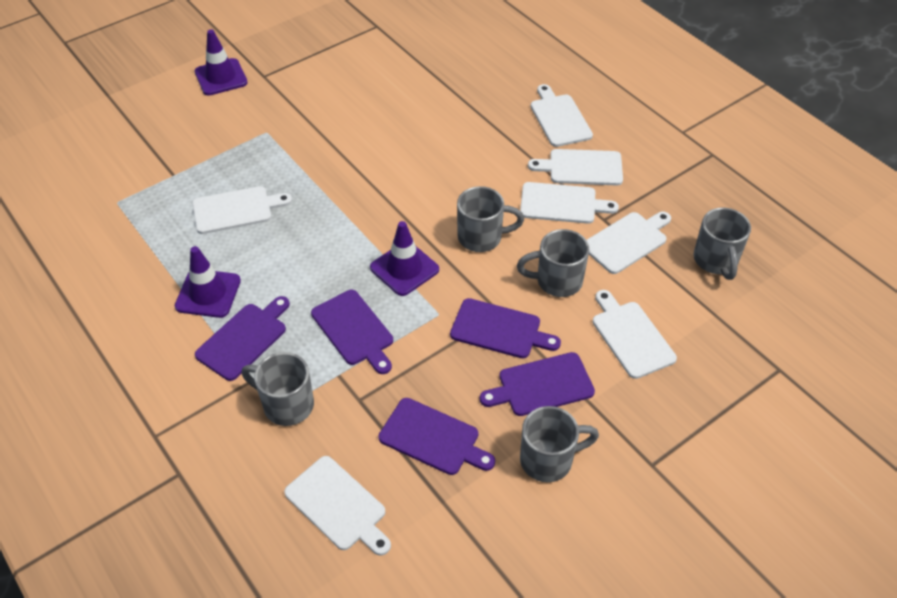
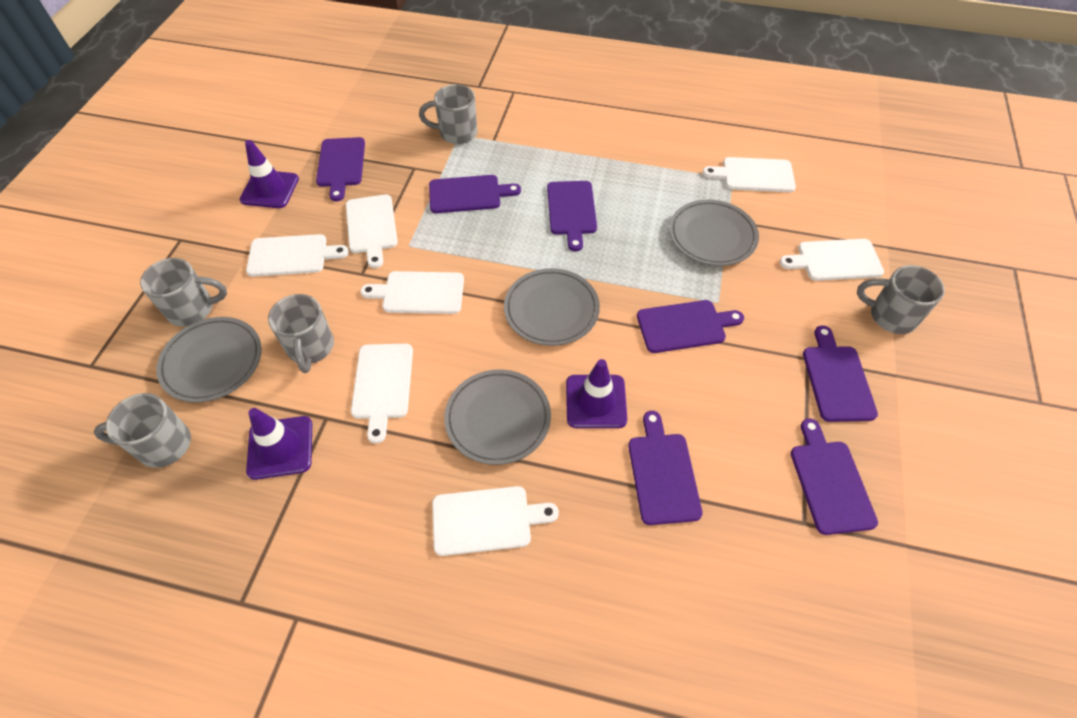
grey plate: none = 0 -> [156,317,262,403] [444,369,551,465] [504,268,600,346] [669,200,759,266] = 4
purple cutting board: [195,296,290,381] [311,290,393,374] [378,398,495,475] [450,298,561,358] [480,352,595,416] = 5 -> [316,137,365,201] [429,175,521,213] [547,181,597,251] [628,411,702,525] [637,300,744,353] [791,418,878,535] [803,325,878,422] = 7

